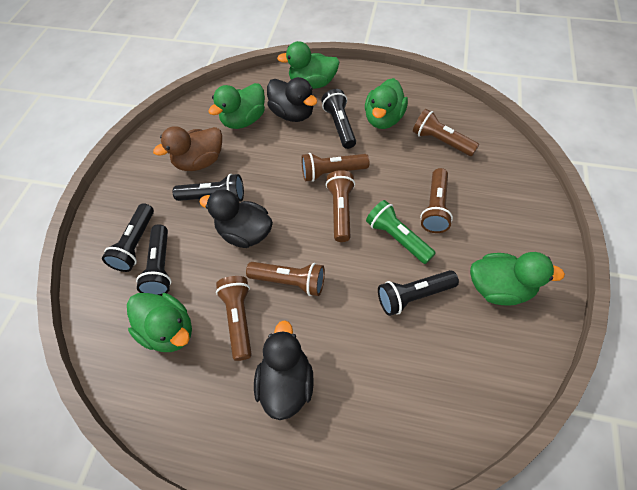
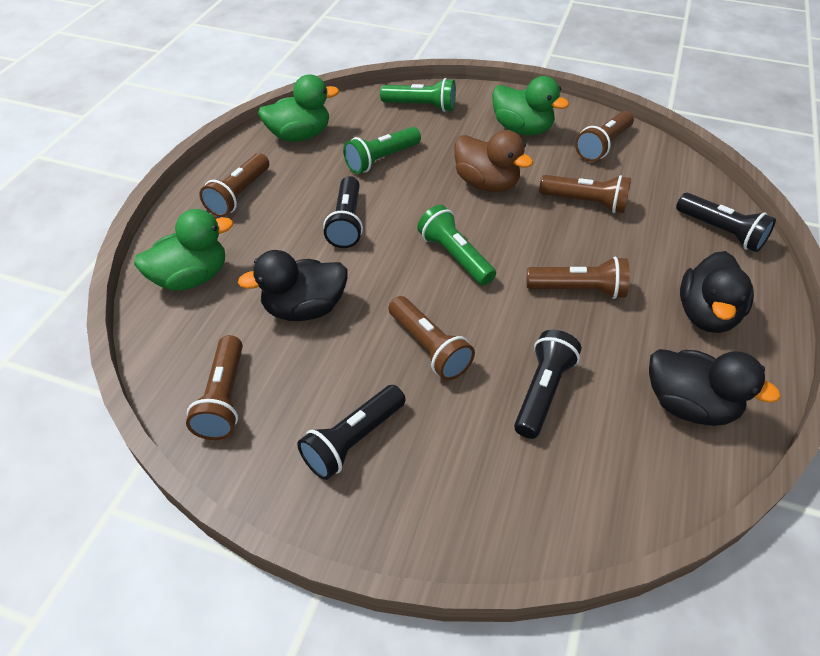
black flashlight: [102,203,154,272] [136,224,171,296] [173,174,244,202] [321,89,356,149] [378,270,459,316] = 5 -> [297,385,406,480] [323,176,363,248] [514,330,581,439] [676,193,776,252] = 4
green duck: [127,293,192,352] [208,83,265,129] [277,41,340,89] [365,78,408,129] [470,252,565,306] = 5 -> [134,209,233,291] [258,74,339,142] [492,76,569,135] = 3
green flashlight: [366,200,436,264] = 1 -> [343,127,421,174] [380,78,456,112] [417,205,496,286] = 3

